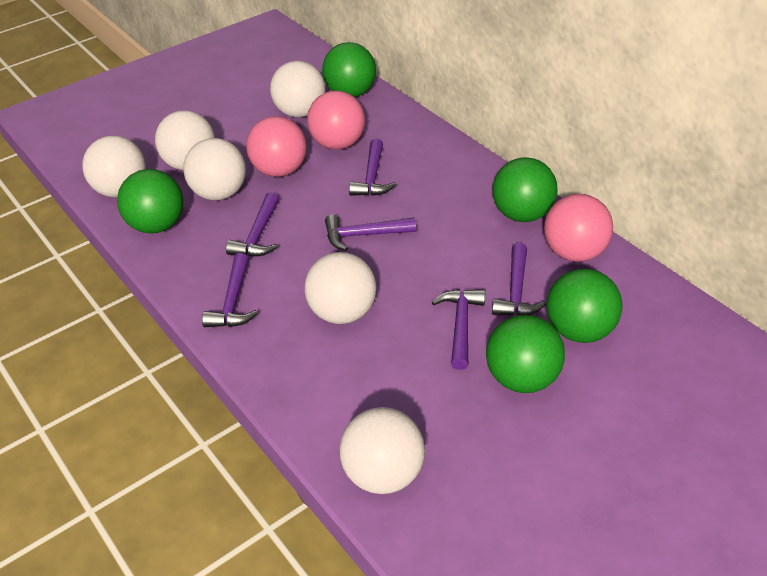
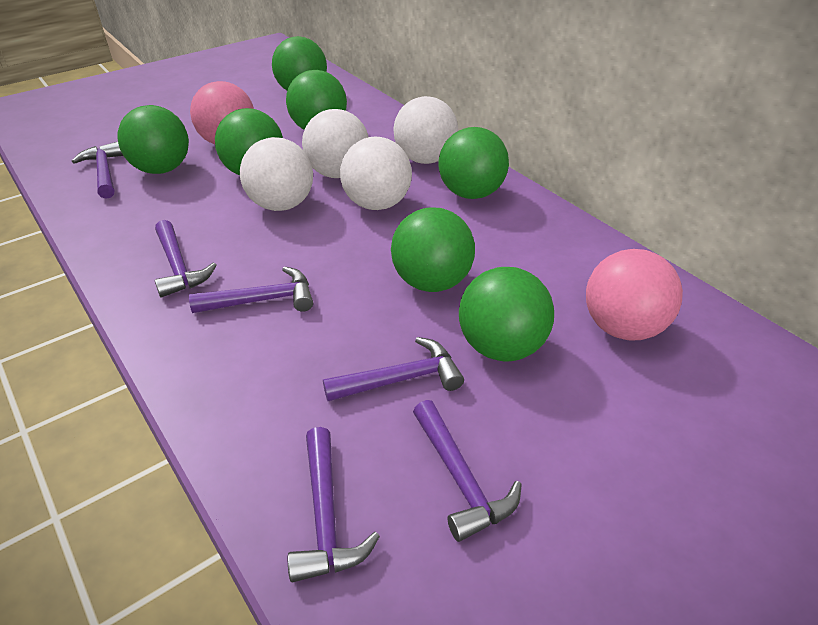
green ball: [117,169,184,233] [322,42,376,97] [486,315,565,393] [492,157,557,222] [546,269,622,343] = 5 -> [117,105,189,174] [215,108,283,175] [272,36,327,91] [286,70,347,130] [391,207,475,292] [438,127,509,199] [459,267,554,361] = 7
pink ball: [246,116,307,177] [307,91,365,150] [544,194,613,262] = 3 -> [190,81,254,144] [586,249,683,340] = 2
white ball: [82,136,146,197] [155,110,215,170] [183,138,246,200] [270,61,326,117] [305,252,376,324] [339,407,425,494] = 6 -> [240,137,313,211] [302,109,369,178] [340,137,412,210] [393,96,458,164] = 4

